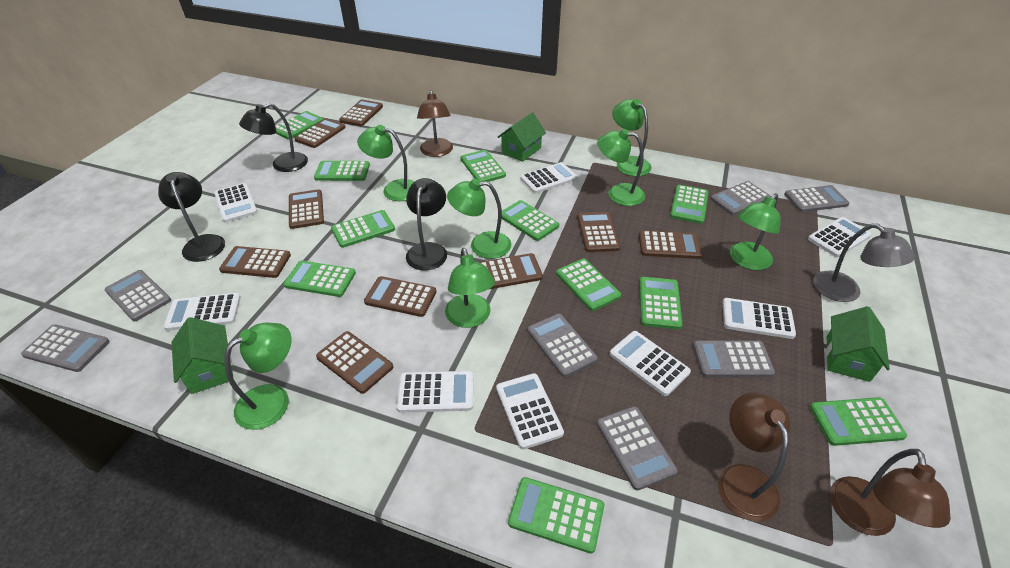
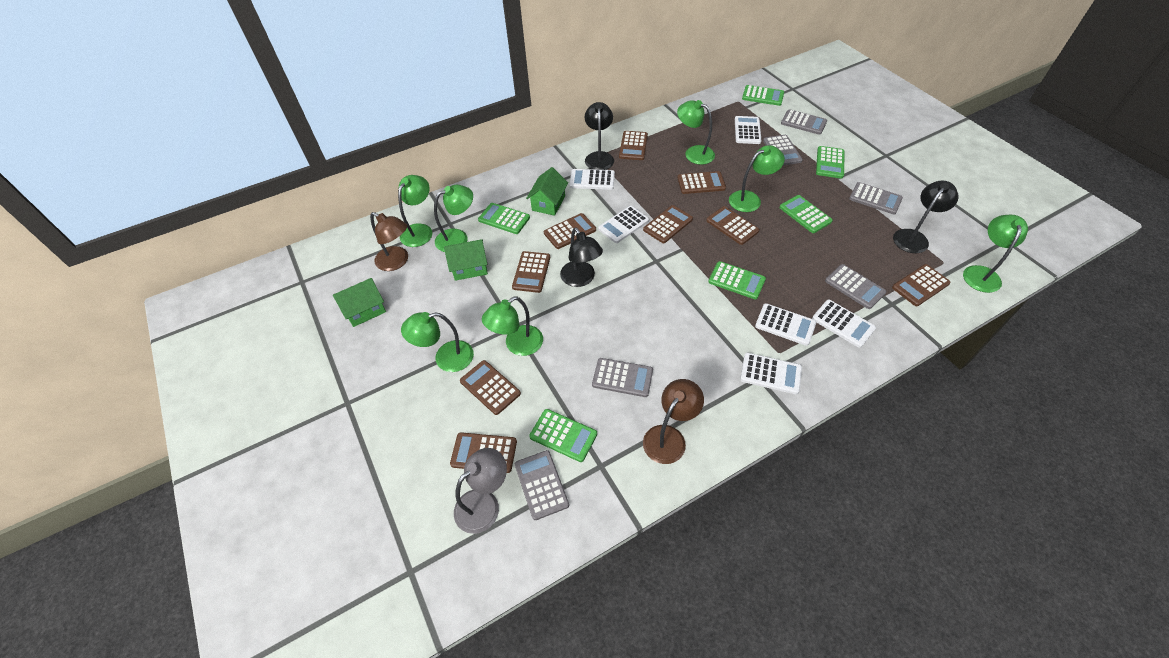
brown lamp: [417,90,453,157] [718,392,790,522] [830,449,951,536] = 3 -> [370,212,408,271] [643,379,704,464] = 2
green calculator: [275,111,323,139] [284,261,356,297] [314,161,370,181] [331,210,395,248] [460,150,506,182] [502,200,559,241] [508,477,604,553] [556,259,621,311] [639,277,682,329] [670,185,709,224] [810,397,907,446] = 11 -> [478,203,530,234] [529,409,597,462] [708,261,766,299] [742,85,784,106] [780,195,833,233] [816,146,845,179] = 6
grey calculator: [21,324,109,372] [105,270,171,321] [528,314,598,377] [597,406,678,491] [693,341,775,377] [710,181,771,215] [784,185,849,212] = 7 -> [515,450,569,520] [592,358,653,397] [763,135,803,165] [781,109,827,135] [825,264,886,309] [849,182,903,214] = 6
white calculator: [163,293,241,331] [214,183,258,223] [397,371,474,413] [496,373,564,449] [520,162,578,193] [610,331,691,396] [722,298,796,339] [808,217,872,257] = 8 -> [569,169,615,190] [598,206,649,243] [735,116,762,144] [740,353,802,394] [755,303,816,346] [812,300,876,348] = 6

